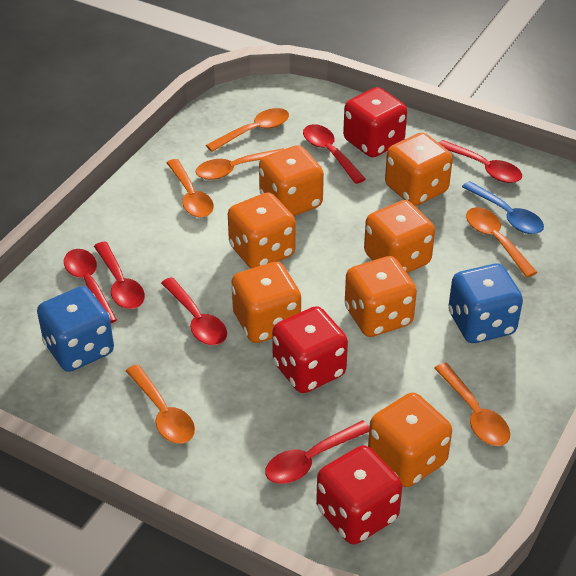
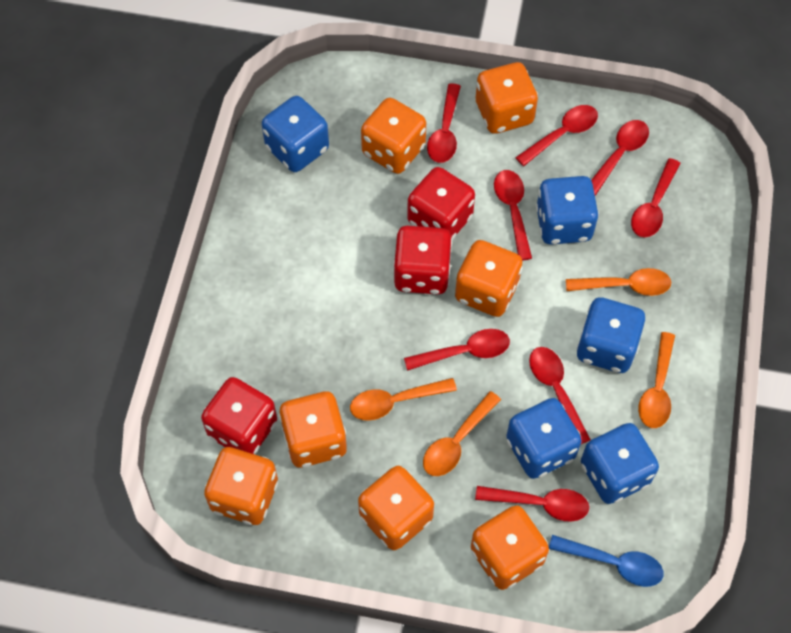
blue dice: [37,286,114,372] [449,264,523,343] = 2 -> [262,96,329,172] [506,398,582,479] [536,176,599,245] [576,297,645,373] [581,423,659,504] = 5
orange spoon: [126,364,195,444] [167,159,214,218] [195,148,284,180] [206,108,289,152] [434,363,510,446] [466,207,537,277] = 6 -> [350,378,457,421] [423,391,501,476] [566,268,671,296] [638,332,675,428] = 4
red spoon: [64,249,117,323] [94,242,145,309] [161,277,227,345] [265,420,369,484] [303,124,366,184] [439,140,522,183] = 6 -> [404,329,510,371] [427,83,461,163] [475,486,589,522] [494,170,532,261] [515,105,598,166] [529,347,591,444] [591,120,649,196] [631,158,681,237] = 8

